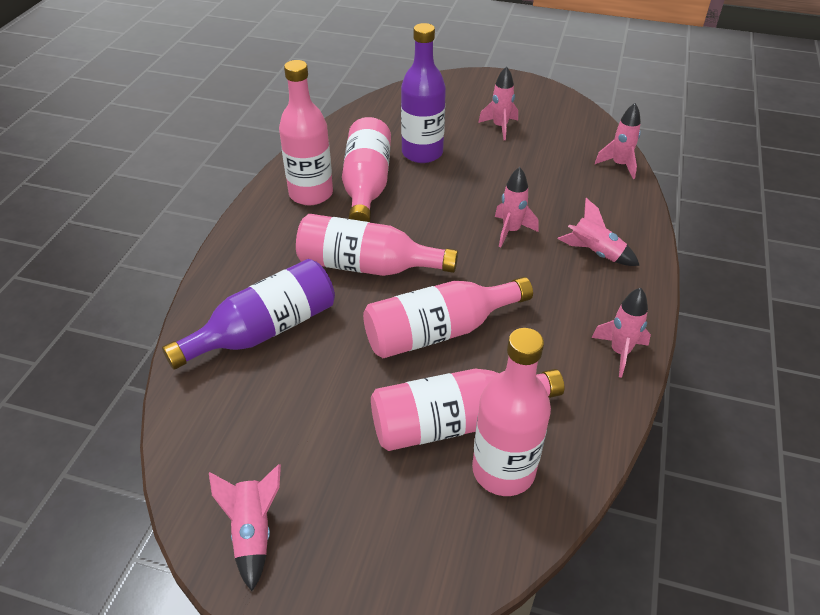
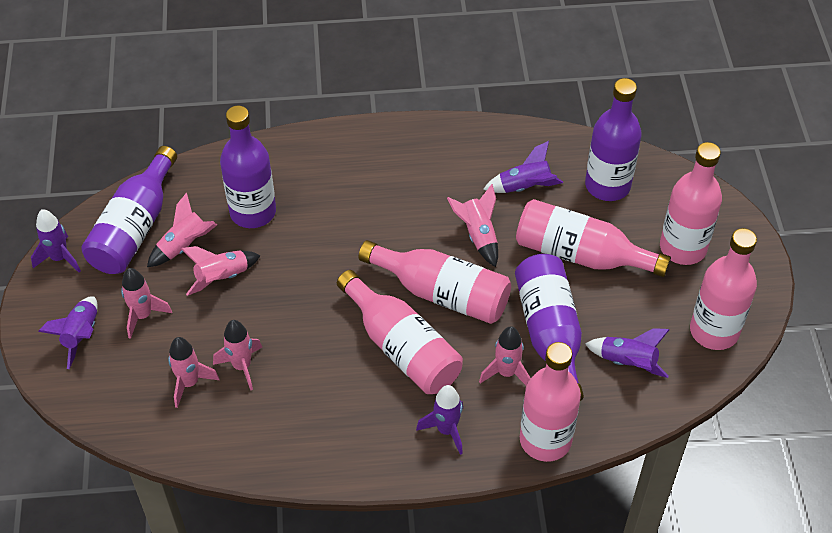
pink rocket: [209,464,281,591] [478,66,518,140] [495,167,539,247] [558,198,640,266] [591,288,651,378] [595,103,641,179] = 6 -> [121,268,172,339] [147,192,217,267] [168,337,219,408] [181,246,260,296] [213,320,262,390] [447,184,498,267] [479,326,531,385] = 7
purple bottle: [162,259,335,370] [401,23,446,163] = 2 -> [81,146,177,274] [220,106,276,228] [515,254,584,401] [585,78,642,201] = 4
purple rocket: none = 0 -> [31,209,81,272] [38,296,97,369] [416,385,463,455] [483,141,563,193] [585,328,670,378] = 5

